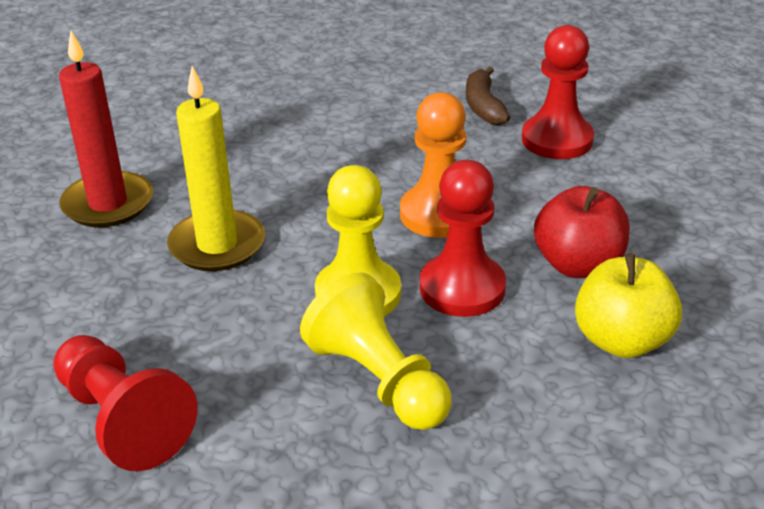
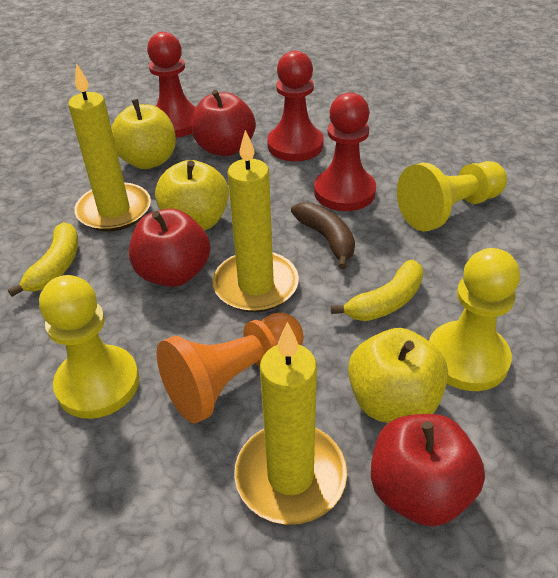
red apple: [534,186,630,278] = 1 -> [129,209,210,287] [192,90,256,156] [371,414,485,527] = 3
red candle: [59,31,153,227] = 1 -> none = 0
yellow apple: [575,253,682,358] = 1 -> [111,99,176,169] [155,160,229,231] [348,328,448,423] = 3
yellow banana: none = 0 -> [8,222,78,297] [331,260,424,321] = 2
yellow candle: [167,66,265,271] = 1 -> [68,63,151,232] [212,130,299,312] [234,322,347,525] = 3
yellow pawn: [300,272,452,430] [315,165,401,316] = 2 -> [39,275,139,419] [397,161,507,231] [429,248,520,391] = 3

